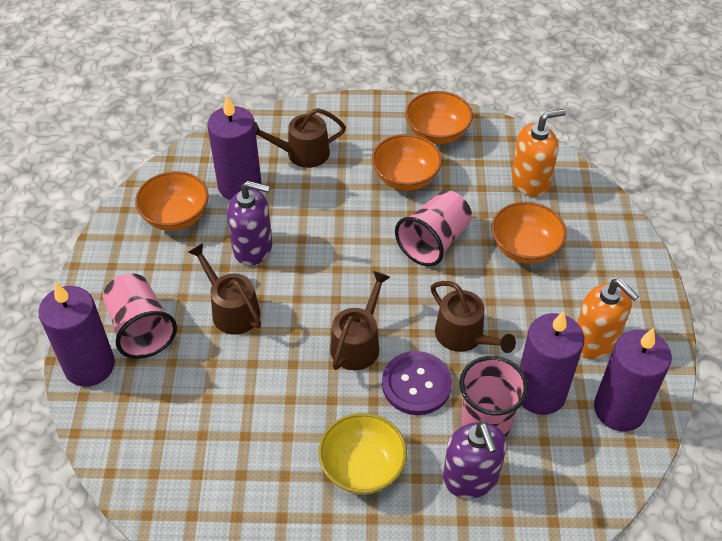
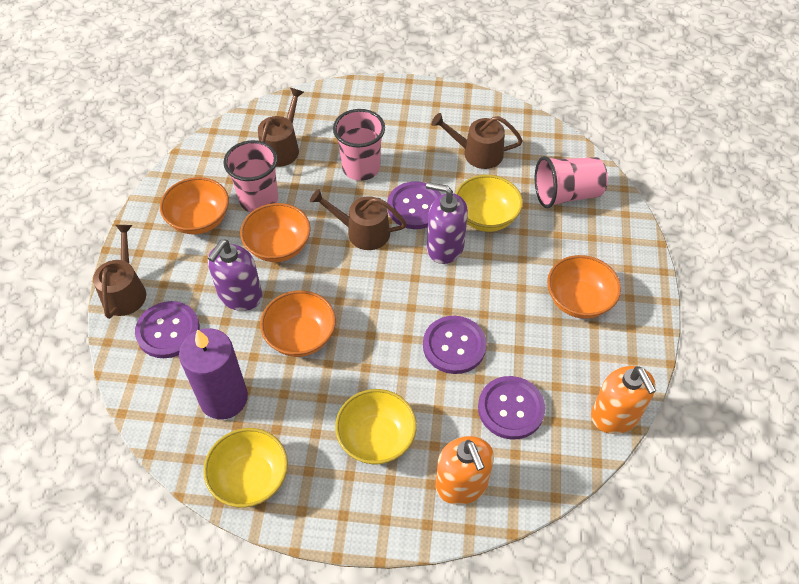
purple button: [382,351,452,415] = 1 -> [135,301,200,358] [387,181,442,229] [423,316,487,374] [478,376,545,440] = 4
purple candle: [38,282,115,387] [207,95,262,200] [520,311,584,415] [594,328,672,431] = 4 -> [179,328,248,420] = 1
yellow bowl: [318,413,407,494] = 1 -> [203,428,288,508] [335,389,417,464] [455,175,523,232] = 3

